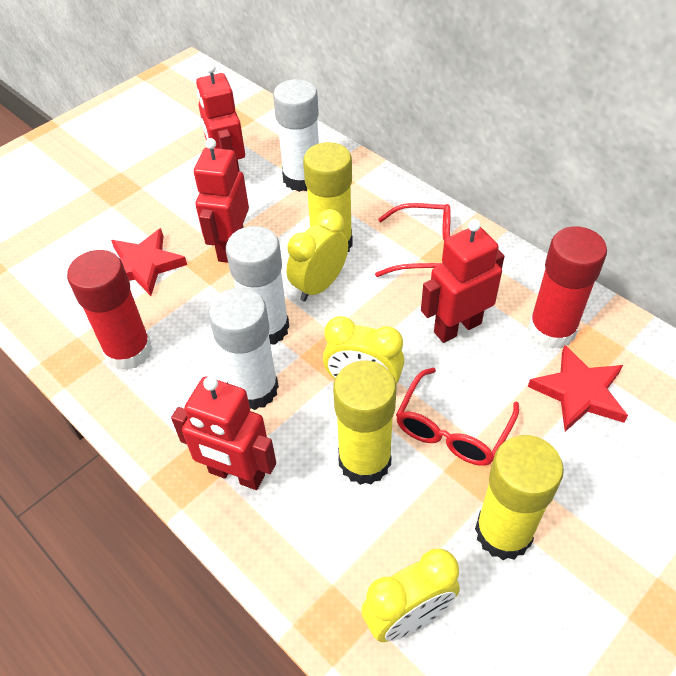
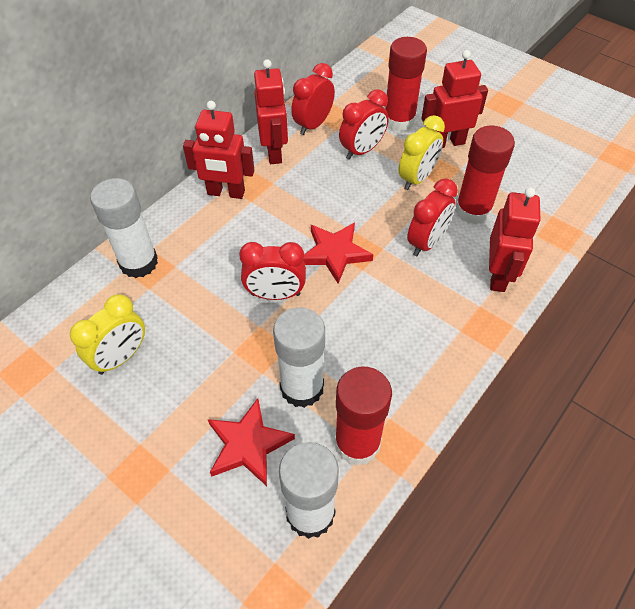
red clock: none = 0 -> [239,242,306,300] [291,63,335,135] [339,89,389,160] [407,178,458,256] = 4
red glasses: [375,203,451,277] [396,368,519,466] = 2 -> none = 0
red glue stick: [67,250,152,370] [528,226,607,349] = 2 -> [334,367,392,466] [385,37,427,132] [455,126,515,225] = 3
yellow clock: [287,209,348,301] [323,316,404,384] [361,549,460,642] = 3 -> [70,294,145,375] [398,115,445,190] = 2
yellow glue stick: [303,142,353,252] [333,360,396,485] [475,435,564,560] = 3 -> none = 0

